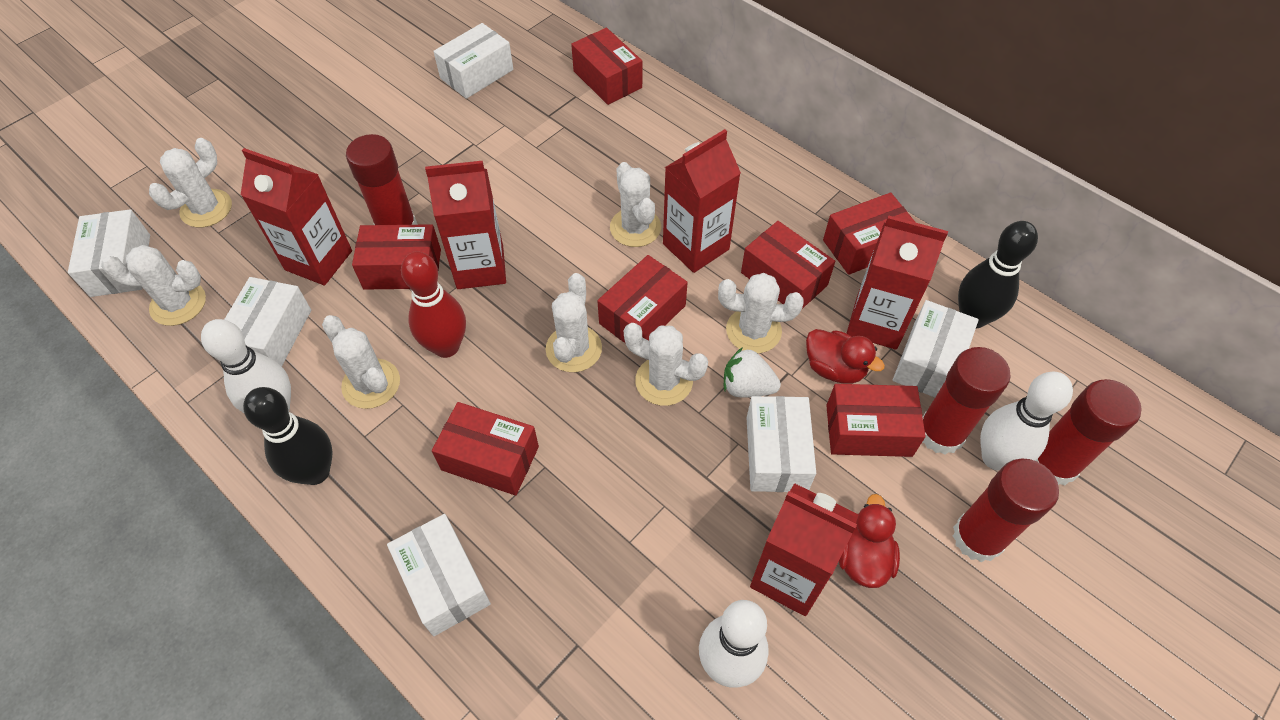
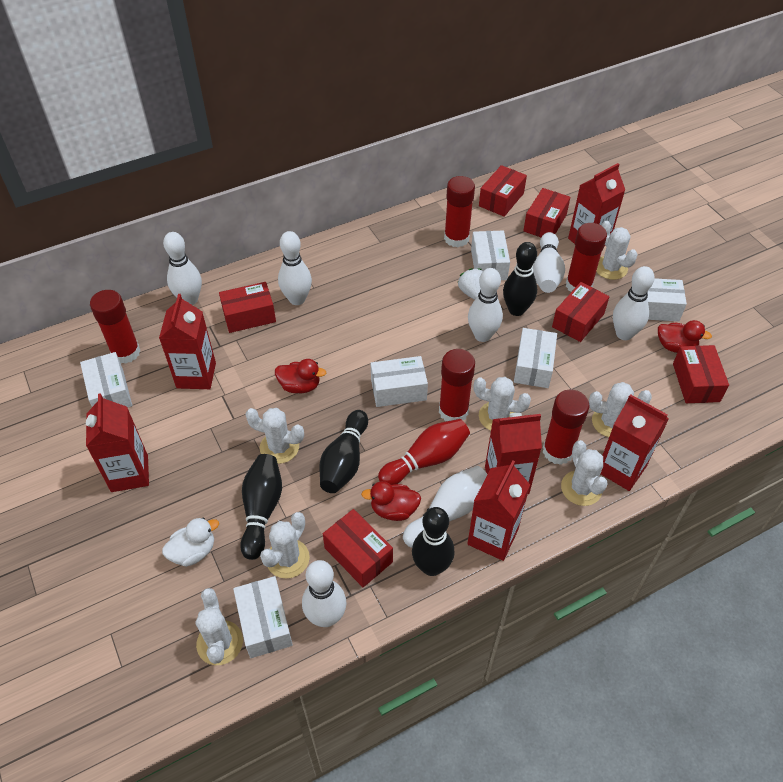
black bowling pin: [243,387,333,485] [958,221,1038,329] = 2 -> [240,454,282,560] [320,410,368,493] [412,507,455,576] [503,242,537,316] = 4
red box: [352,224,441,290] [432,402,539,496] [571,28,642,105] [597,255,688,343] [741,221,835,310] [823,193,916,275] [826,384,926,457] = 7 -> [219,282,276,333] [323,509,393,587] [479,165,527,217] [523,188,570,237] [552,282,610,342] [673,345,729,403] = 6
red carton: [241,148,352,285] [425,161,506,289] [663,129,741,273] [750,483,859,616] [846,215,948,350] = 5 -> [86,393,149,492] [159,294,216,389] [467,460,530,561] [485,413,542,494] [568,163,625,244] [600,394,669,491] = 6
red duck: [806,329,885,384] [839,494,900,588] = 2 -> [275,359,326,393] [361,481,421,521] [658,320,712,353] = 3
red glue stick: [346,134,418,225] [923,347,1011,454] [953,459,1059,562] [1035,379,1142,485] = 4 -> [90,290,140,364] [439,349,475,421] [444,176,475,247] [543,389,590,465] [566,223,607,292] = 5
white bowling pin: [201,319,291,413] [699,600,769,688] [980,372,1073,471] = 3 -> [163,232,202,305] [278,231,312,305] [302,560,346,627] [403,466,488,548] [468,268,503,342] [533,232,565,293] [613,266,655,340] = 7
white duck: none = 0 -> [162,517,219,567] = 1

